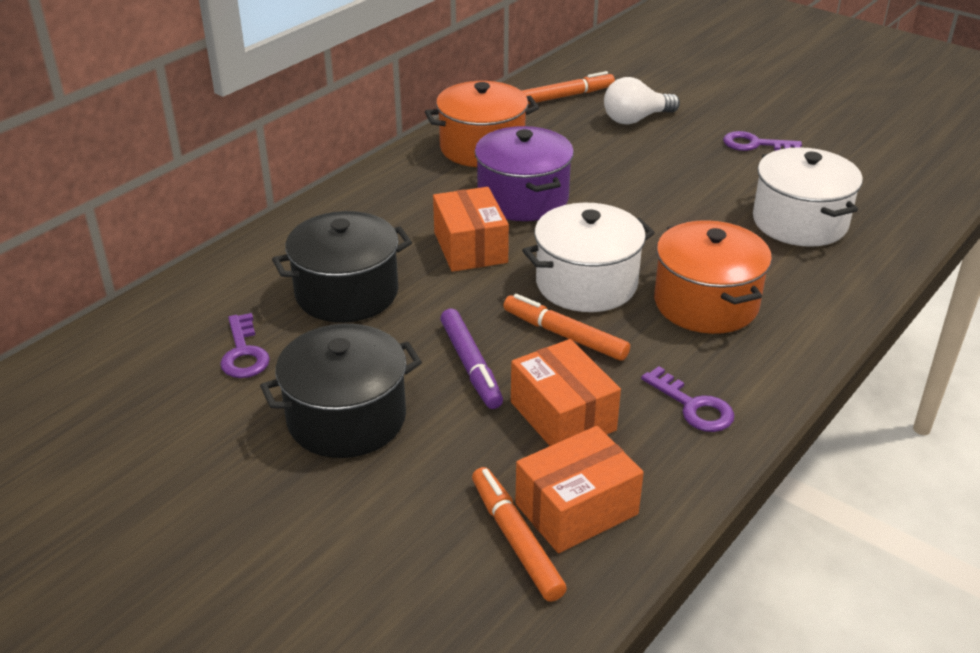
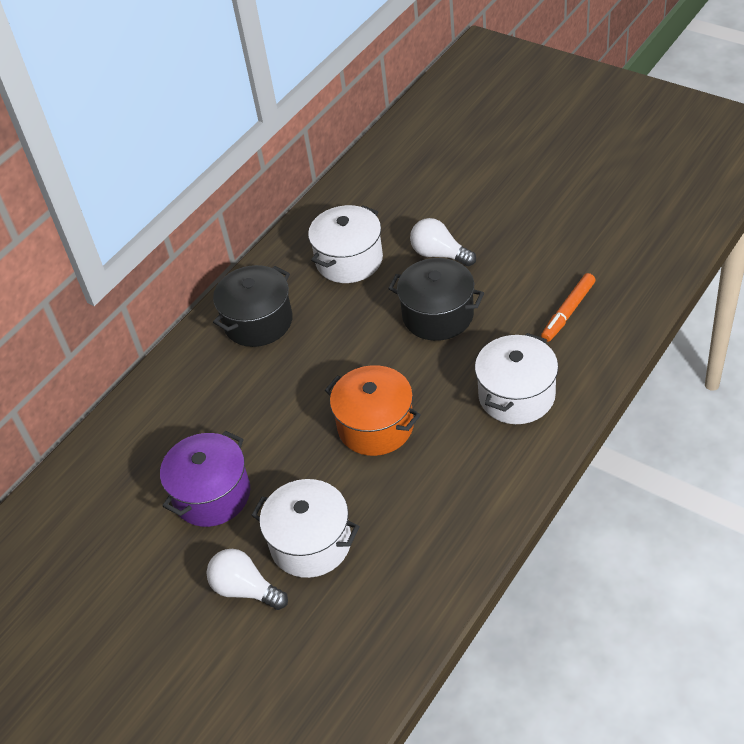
orange box: [433,187,509,272] [511,339,621,446] [515,426,644,553] = 3 -> none = 0
orange marker: [472,467,567,602] [503,294,630,361] [522,71,615,104] = 3 -> [541,273,595,342] = 1
orange pot: [425,81,539,167] [654,220,772,334] = 2 -> [325,365,421,456] = 1
purple key: [220,313,270,378] [641,366,734,432] [723,131,802,151] = 3 -> none = 0
purple marker: [440,309,503,409] = 1 -> none = 0
white light bulb: [604,77,680,124] = 1 -> [207,549,288,610] [410,218,476,266] = 2
white pot: [522,203,655,312] [753,147,863,247] = 2 -> [251,479,360,578] [308,205,383,283] [475,333,558,424] = 3

